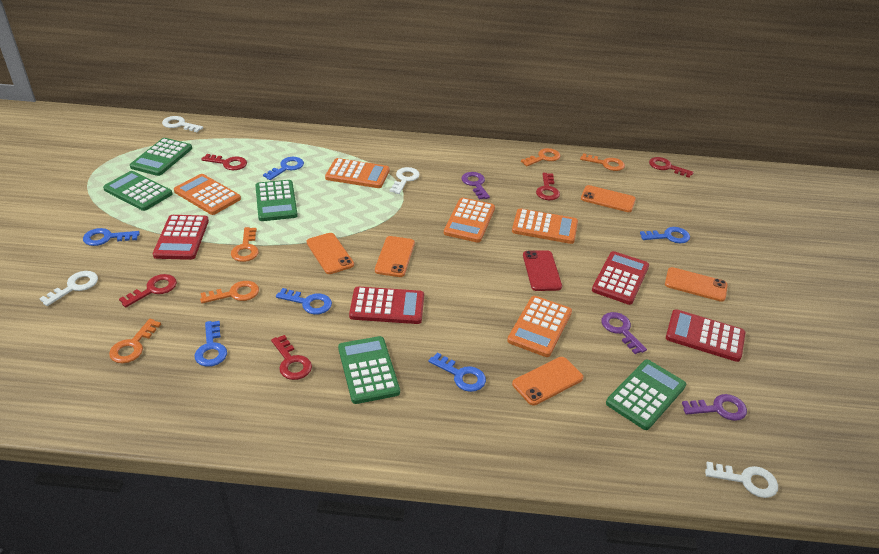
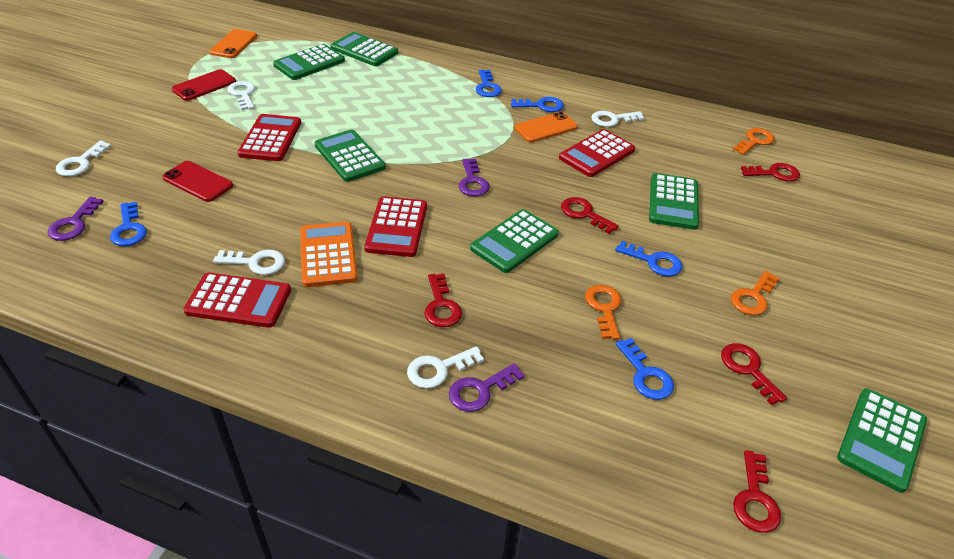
blue key: [83,228,140,246] [195,321,227,367] [263,157,304,180] [276,288,332,315] [428,352,486,392] [640,227,690,243] = 6 -> [110,202,147,246] [476,70,502,97] [511,97,564,112] [615,241,682,276] [616,338,674,400] = 5
green calculator: [103,171,172,211] [130,138,192,176] [255,180,298,221] [338,336,400,404] [606,360,686,430] = 5 -> [273,44,345,80] [314,130,385,182] [331,32,398,66] [470,209,559,273] [649,173,699,230] [837,388,927,493] = 6
orange calculator: [174,174,241,215] [325,158,390,188] [444,197,495,243] [507,296,572,357] [512,208,578,244] = 5 -> [300,222,358,287] = 1
orange key: [109,319,161,363] [200,281,259,303] [231,227,259,262] [521,148,561,166] [580,153,625,171] = 5 -> [585,285,622,340] [731,271,779,315] [733,128,775,155] = 3
orange phone: [307,233,354,274] [375,236,415,277] [512,357,583,406] [581,185,636,212] [665,267,728,302] = 5 -> [209,29,257,58] [514,112,578,142] = 2
red phone: [523,250,562,291] = 1 -> [162,161,233,202] [172,69,236,101] = 2
white key: [39,271,98,306] [162,116,203,132] [390,167,420,194] [705,462,778,498] = 4 -> [56,141,111,176] [213,250,285,275] [228,81,255,110] [407,346,484,389] [591,111,644,127] = 5

